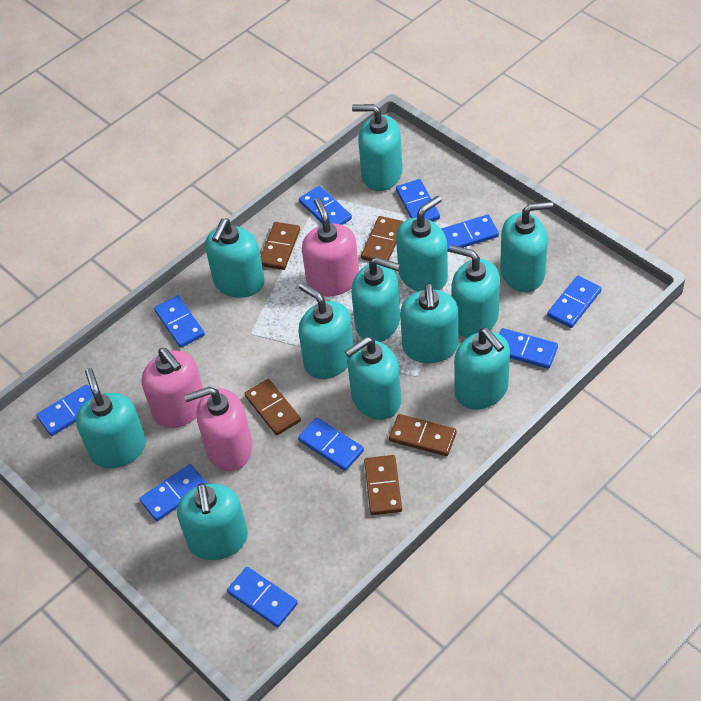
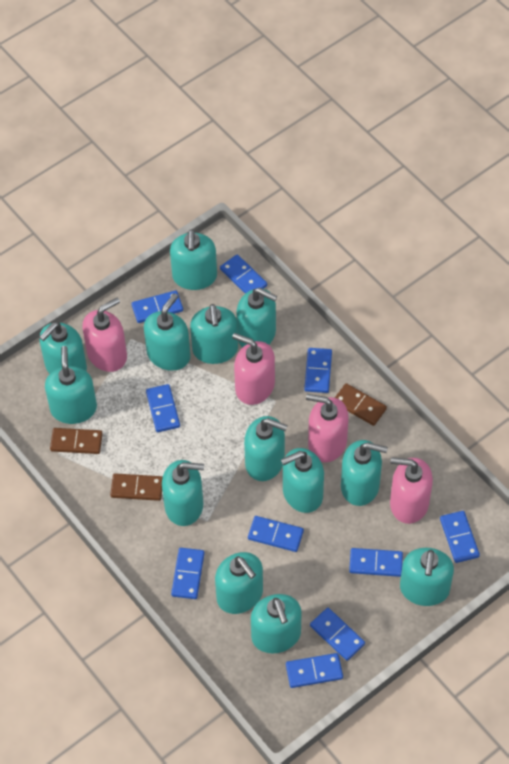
brown domino: [245,379,301,435] [260,222,300,270] [361,216,404,261] [364,455,402,515] [389,414,457,456] = 5 -> [50,428,103,454] [110,473,163,501] [335,383,387,426] = 3
pink soap dispenser: [142,348,203,428] [184,387,253,471] [302,198,359,297] = 3 -> [82,298,127,372] [232,333,275,405] [306,394,349,462] [390,457,433,524] = 4
turquoise soap dispenser: [76,368,146,468] [177,483,248,560] [205,219,265,298] [298,282,354,379] [345,337,401,420] [351,257,400,342] [352,104,402,191] [396,196,448,292] [400,283,459,363] [449,245,500,338] [454,328,510,409] [500,201,553,292] = 12 -> [39,322,87,374] [45,346,97,424] [144,293,191,371] [162,460,204,526] [170,229,217,290] [190,304,238,364] [215,552,263,614] [236,288,277,347] [244,416,288,481] [251,594,302,654] [281,448,324,513] [341,440,388,506] [400,548,454,606] = 13

